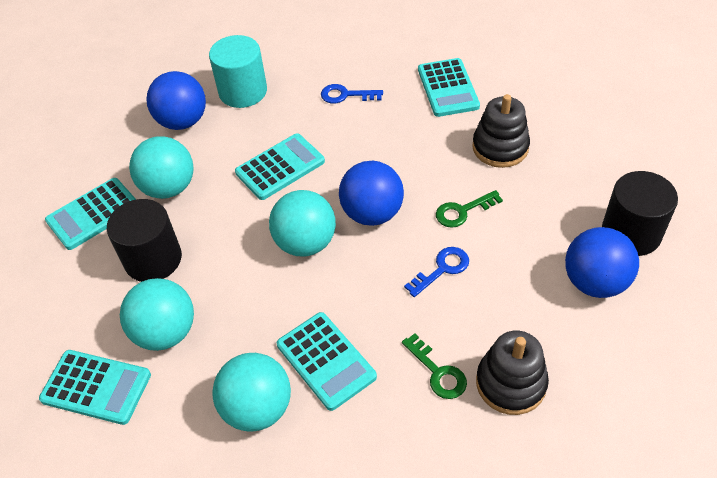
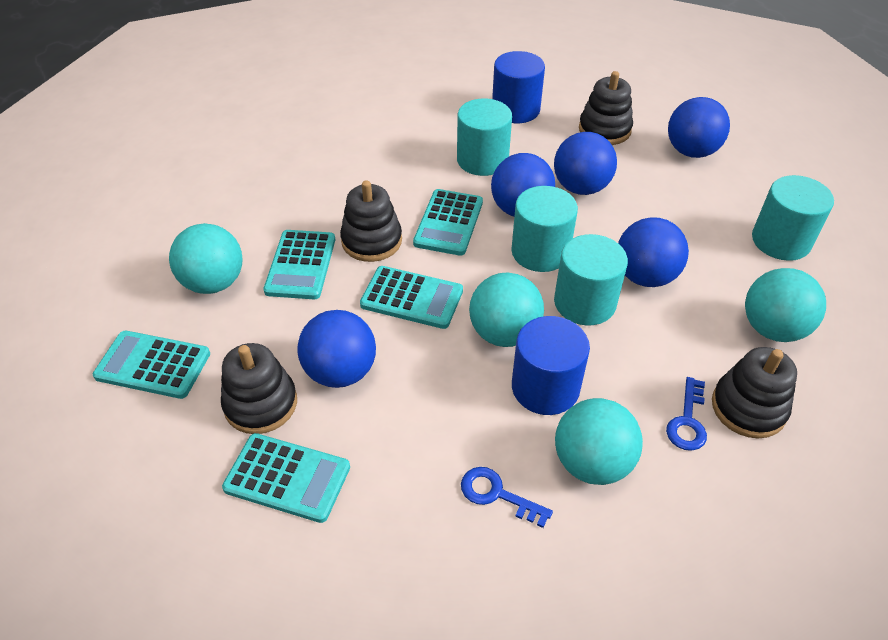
black cylinder: [107,199,182,282] [602,171,678,256] = 2 -> none = 0
black stacking toy: [472,94,530,168] [476,331,549,415] = 2 -> [221,343,297,434] [340,180,402,262] [579,71,633,145] [712,347,797,438] = 4
blue ball: [146,71,206,130] [339,161,404,226] [565,227,639,298] = 3 -> [297,310,376,388] [491,153,555,217] [554,132,617,195] [618,217,689,287] [668,97,730,158] = 5
blue cylinder: none = 0 -> [492,51,545,123] [512,316,590,415] = 2
green key: [402,333,467,399] [436,190,503,228] = 2 -> none = 0
turquoise cylinder: [209,35,267,108] = 1 -> [457,99,512,176] [511,186,578,272] [554,234,628,325] [752,175,834,261] = 4

